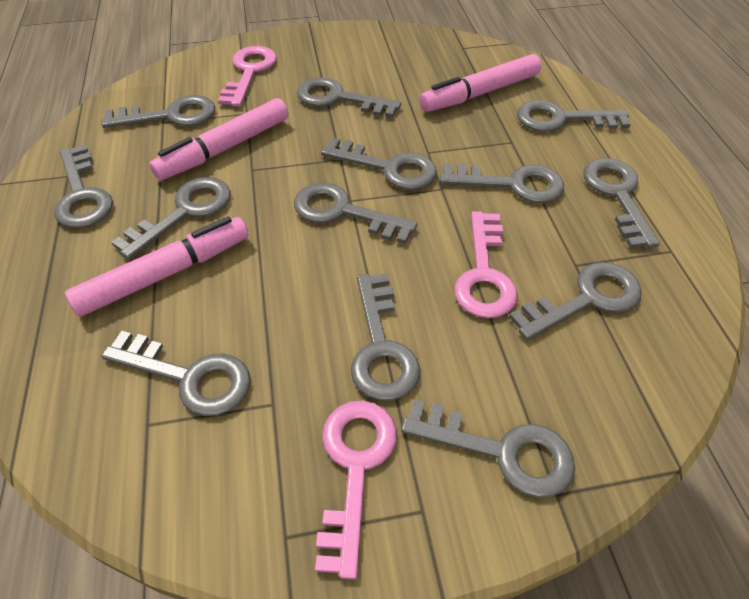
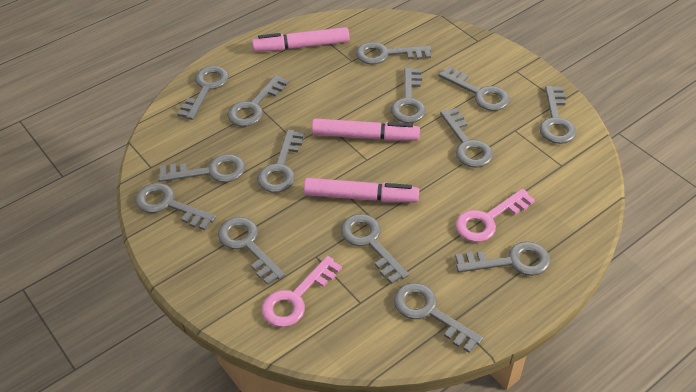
grey key: [54,145,113,228] [101,95,215,128] [101,331,250,416] [111,177,231,259] [294,183,417,244] [297,77,401,118] [321,138,437,190] [351,274,420,401] [401,400,575,498] [440,163,564,203] [509,262,642,340] [517,100,631,132] [584,158,660,248] = 13 -> [135,183,216,230] [158,154,245,183] [177,66,229,120] [218,217,285,285] [227,75,289,127] [257,129,304,193] [341,214,409,284] [356,42,431,64] [391,68,426,123] [394,283,483,353] [438,66,510,111] [440,108,493,168] [455,241,550,276] [540,86,577,144] = 14
pink key: [218,46,277,107] [315,400,397,579] [454,211,518,318] = 3 -> [262,256,342,327] [455,189,535,242] = 2

